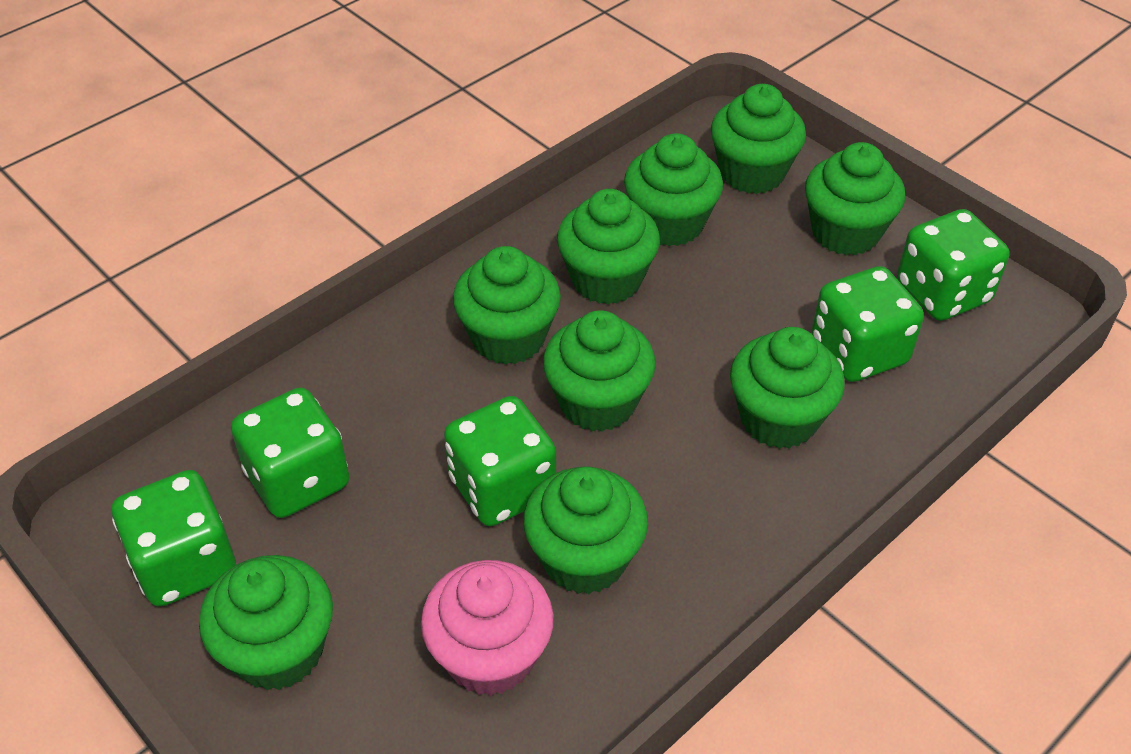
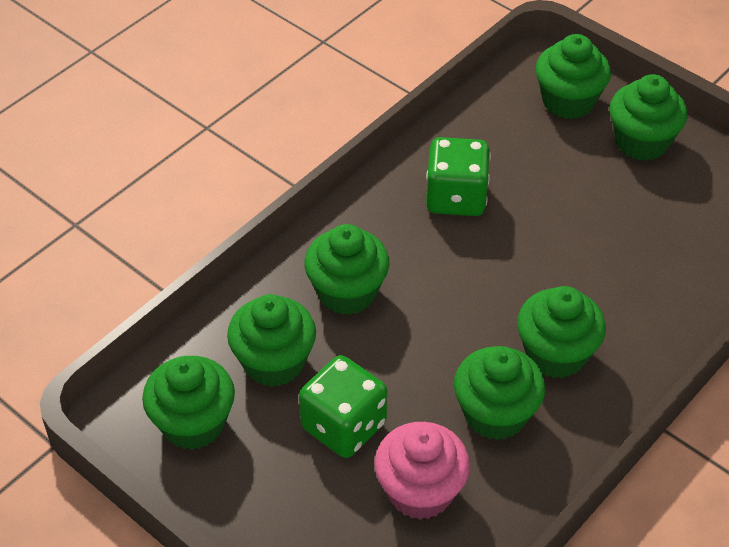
green cupcake: [199,555,333,690] [453,246,561,365] [523,466,648,594] [543,310,656,432] [557,189,660,304] [624,133,723,246] [711,84,806,194] [730,327,845,449] [805,142,905,256] = 9 -> [142,356,235,450] [227,294,316,387] [304,224,389,315] [454,346,545,440] [517,286,606,378] [535,34,611,119] [610,74,688,161] = 7
green dice: [112,470,236,607] [231,387,349,518] [444,396,556,526] [811,266,924,382] [897,209,1010,321] = 5 -> [299,355,388,458] [426,137,491,216] = 2

